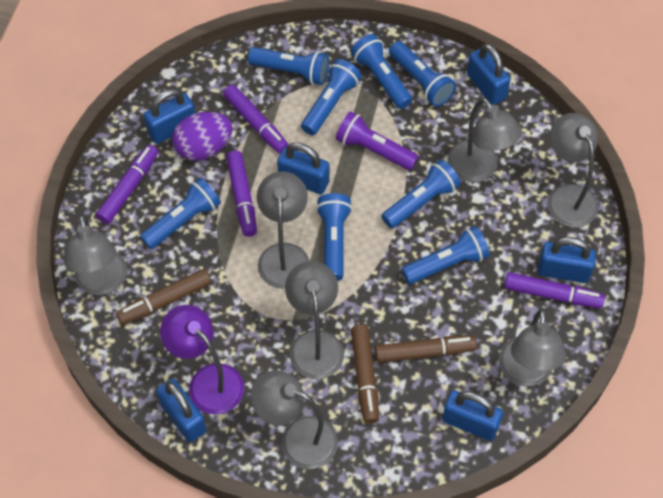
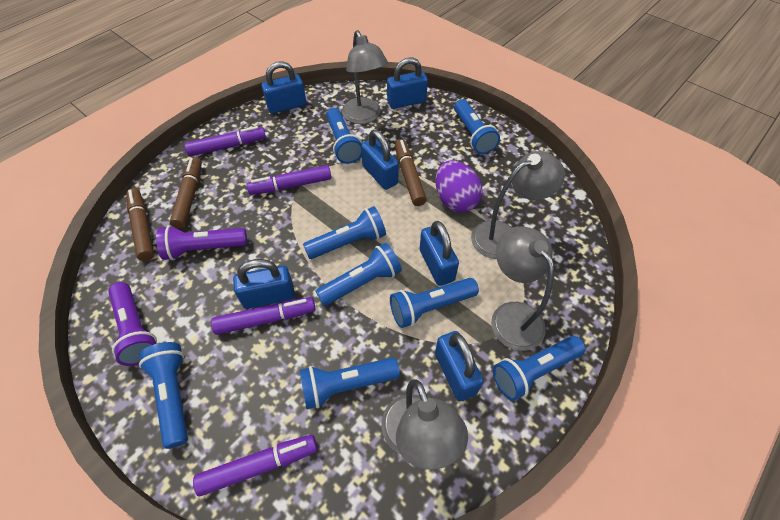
grey lamp: [64,215,127,295] [251,370,338,469] [257,171,309,289] [285,261,344,379] [447,98,522,182] [499,309,566,386] [547,113,598,228] = 7 -> [342,30,388,124] [381,379,468,470] [471,151,565,259] [491,226,554,351] = 4
purple flashlight: [336,111,419,170] = 1 -> [108,282,157,366] [156,226,247,260] = 2
purple lamp: [160,305,244,415] = 1 -> none = 0

